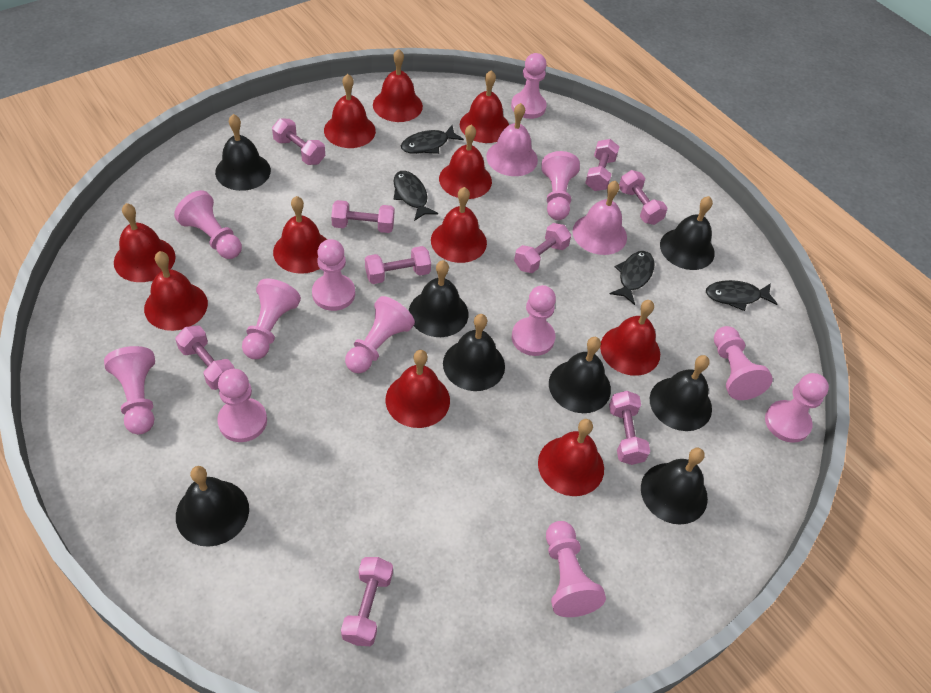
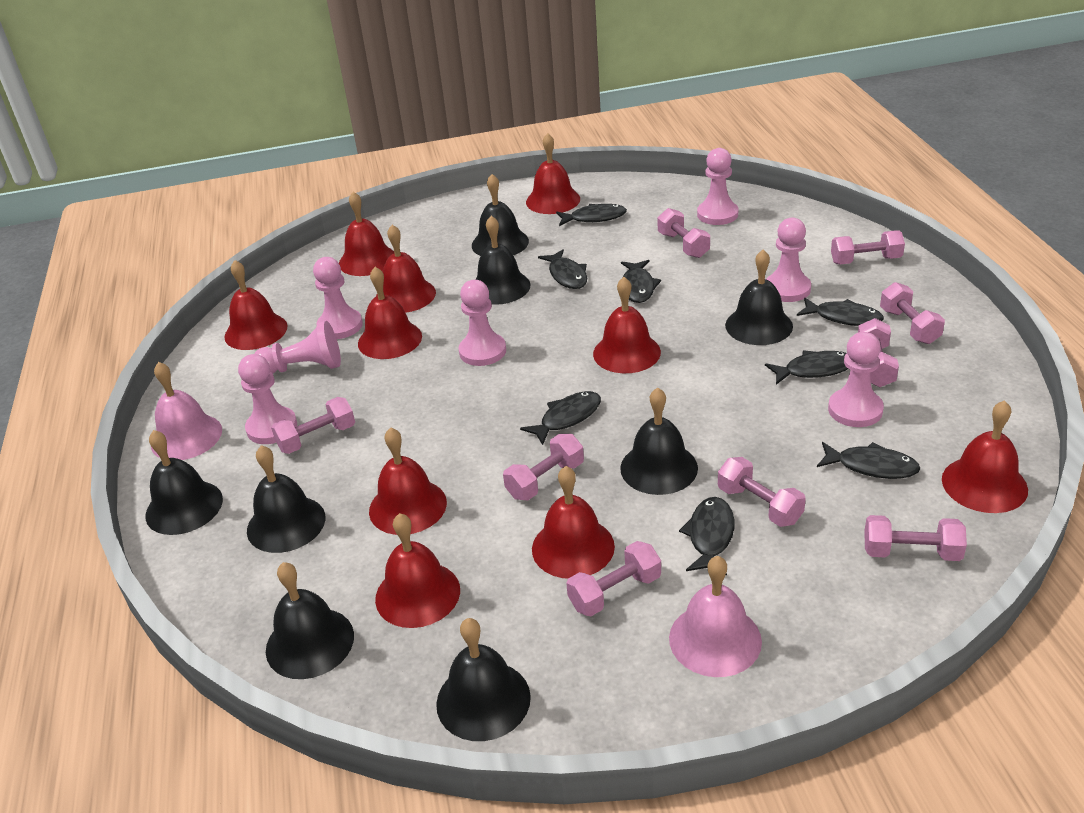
black fish: [393,171,438,221] [401,125,464,154] [610,251,655,305] [706,280,777,311] = 4 -> [520,391,601,445] [538,249,587,289] [556,204,627,226] [621,260,661,303] [679,497,734,575] [765,350,848,385] [797,298,884,326] [817,442,920,479] = 8
pink pawn: [104,346,155,434] [174,190,242,259] [217,369,267,442] [242,279,301,359] [312,239,355,311] [345,296,415,373] [511,53,547,119] [512,285,556,356] [541,151,580,220] [546,521,606,617] [714,326,773,400] [765,373,829,443] = 12 -> [238,354,297,444] [254,321,341,374] [313,257,363,339] [459,280,506,366] [697,148,739,225] [766,218,811,302] [828,332,884,427] = 7
red bell: [114,203,176,282] [144,251,208,331] [273,196,327,274] [324,74,376,148] [373,49,423,122] [385,350,450,428] [431,187,487,263] [439,125,492,199] [460,70,509,143] [538,419,604,496] [600,300,660,376] = 11 -> [224,260,287,350] [339,192,394,276] [358,267,422,359] [369,427,447,535] [375,513,460,628] [376,225,436,313] [526,133,580,214] [532,466,615,579] [593,277,661,373] [942,400,1028,513] = 10

